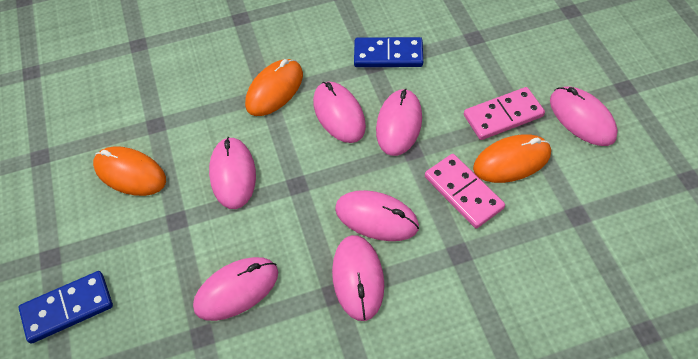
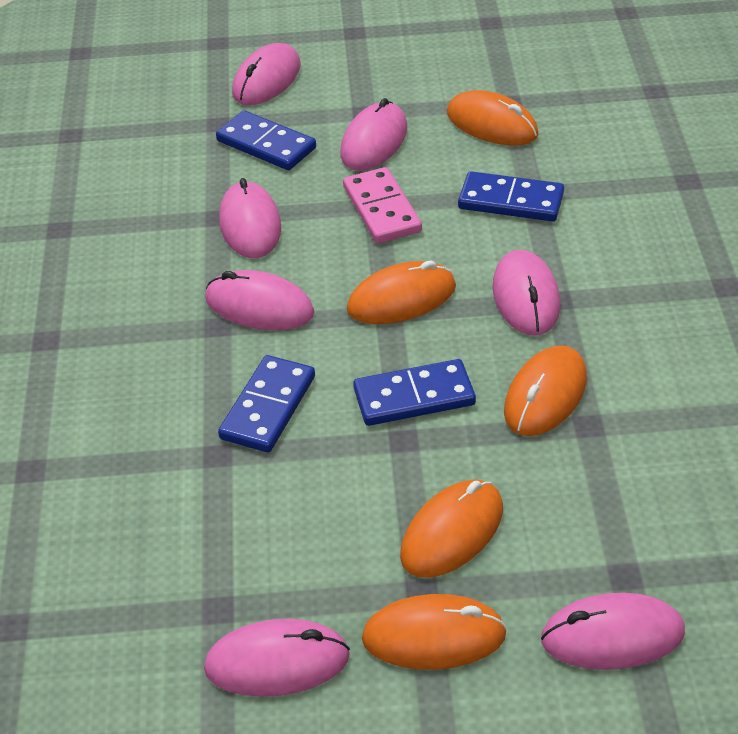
blue domino: [18,271,113,344] [354,37,423,67] = 2 -> [216,110,316,170] [218,355,315,453] [353,359,476,426] [458,171,564,221] = 4
orange mouse: [93,146,166,196] [245,59,303,116] [473,134,551,183] = 3 -> [347,261,456,324] [362,594,507,670] [400,480,503,578] [447,90,539,146] [504,346,587,436] = 5
pink domino: [425,154,505,228] [464,87,545,140] = 2 -> [343,167,422,243] = 1

